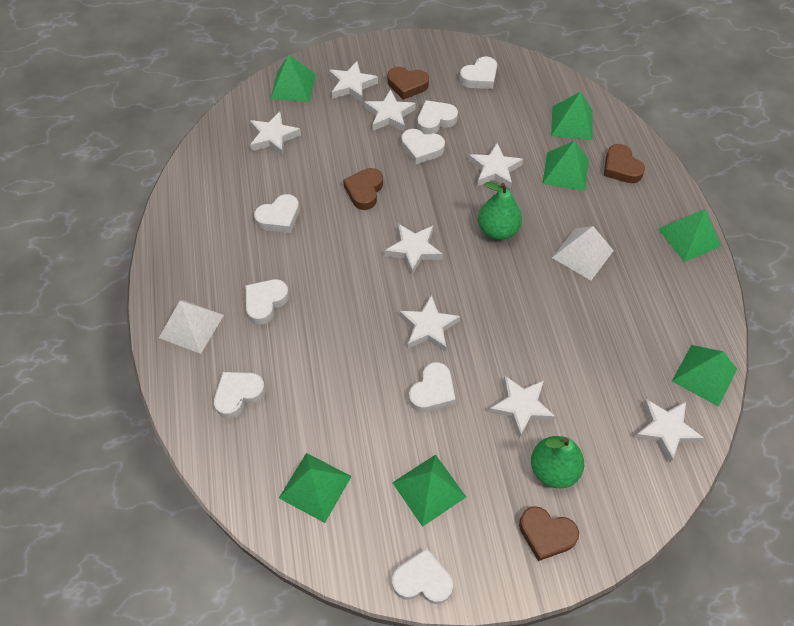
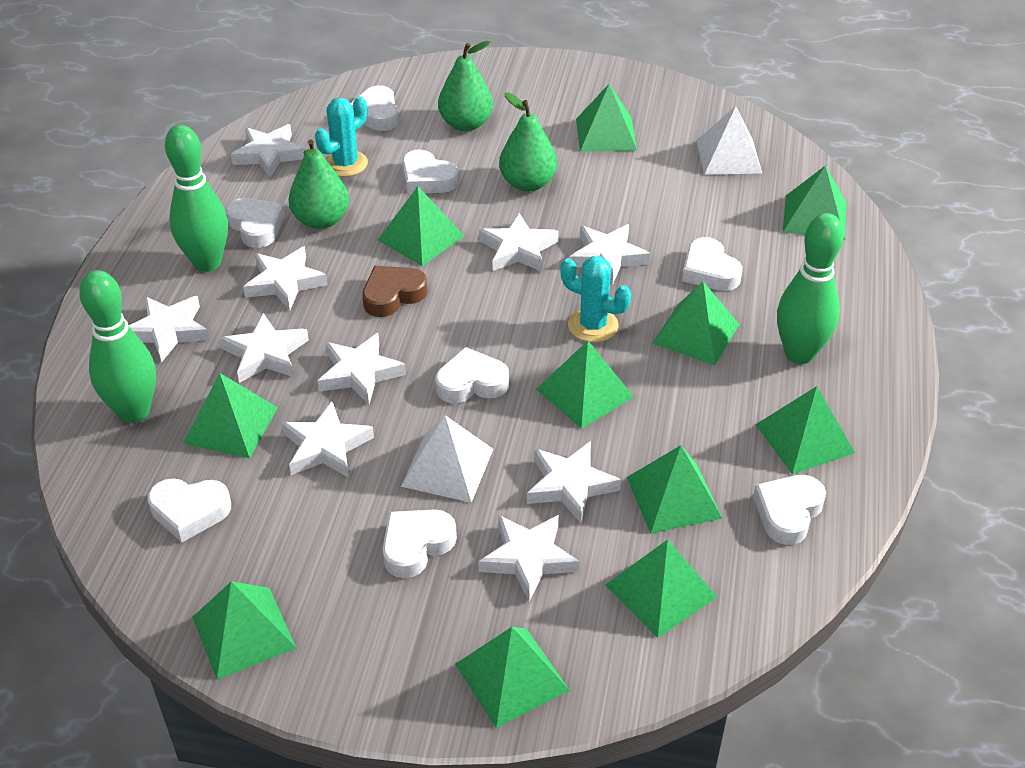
brown heart: [343,168,383,210] [388,67,429,100] [519,506,579,561] [604,144,645,183] = 4 -> [362,266,427,317] = 1
green bowling pin: none = 0 -> [79,270,156,423] [165,125,228,272] [777,213,844,364] = 3
green pear: [478,182,522,240] [531,436,584,488] = 2 -> [288,139,349,229] [438,41,493,131] [499,93,557,192] = 3
green pyramid: [271,54,316,102] [279,453,352,523] [392,454,466,527] [542,141,589,191] [551,92,593,140] [658,209,721,262] [672,345,737,407] = 7 -> [183,373,278,458] [192,581,296,680] [378,186,464,266] [455,627,570,728] [536,341,634,429] [576,84,637,152] [605,539,717,638] [627,445,723,534] [653,281,740,365] [755,386,855,474] [783,165,847,240] = 11
turquoise cactus: none = 0 -> [315,96,368,177] [560,256,631,342] = 2
white star: [250,111,301,156] [329,61,378,103] [364,89,416,131] [384,224,443,275] [399,295,460,352] [469,143,523,189] [488,375,555,439] [634,399,704,463] = 8 -> [128,296,209,362] [220,313,309,383] [231,124,306,178] [243,246,328,310] [281,401,374,478] [318,333,406,405] [478,515,580,602] [479,213,558,272] [527,441,621,523] [569,224,650,285] = 10

